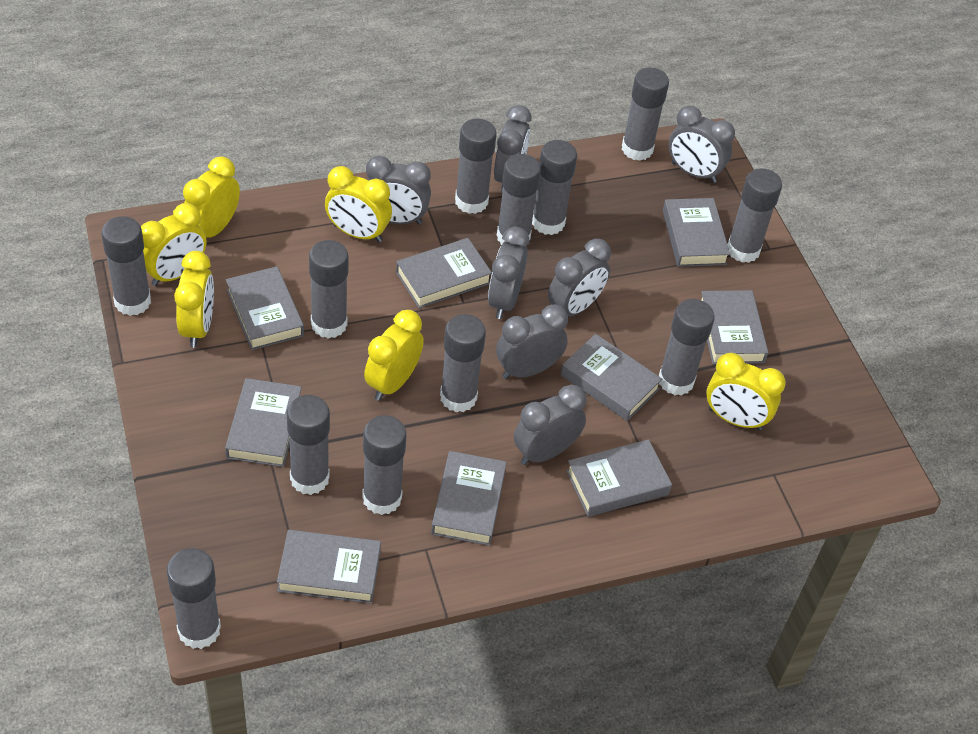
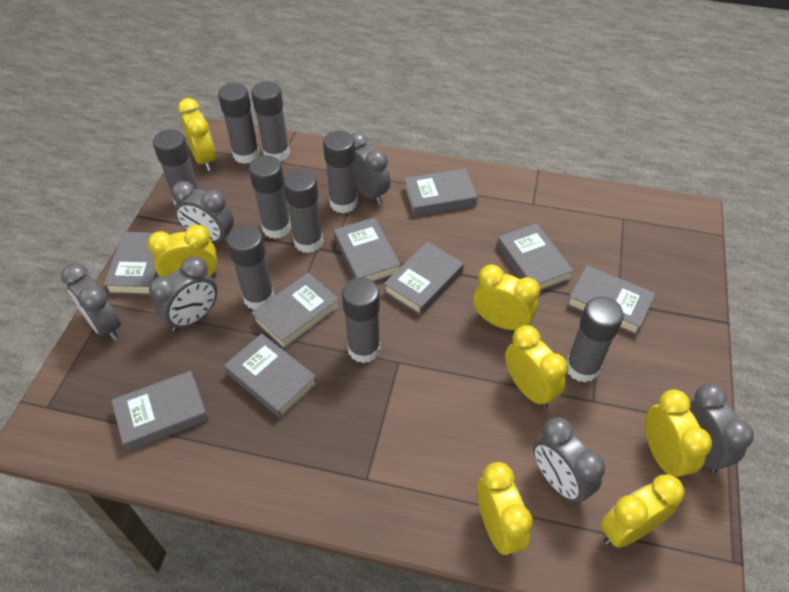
grey clock: [366,156,431,224] [488,227,529,319] [494,105,531,193] [496,304,568,379] [514,385,586,465] [548,239,611,316] [669,106,735,183] = 7 -> [61,263,121,341] [149,256,217,332] [171,181,234,243] [351,132,390,205] [533,417,605,504] [689,383,754,473] = 6
grey glue stick: [101,216,151,316] [167,548,221,649] [287,395,330,495] [309,240,349,339] [362,415,406,515] [440,314,486,412] [455,119,497,214] [497,154,541,246] [532,140,577,235] [622,68,669,161] [659,299,715,395] [727,168,782,263] = 12 -> [153,129,199,205] [218,83,259,164] [227,225,275,310] [249,155,291,239] [251,81,290,162] [283,169,323,253] [323,131,358,214] [342,277,381,363] [566,297,624,382] = 9
yellow clock: [141,203,206,286] [174,251,214,348] [183,156,240,238] [325,166,392,242] [364,310,424,401] [706,353,786,430] = 6 -> [147,225,217,277] [178,98,216,171] [473,264,540,330] [477,462,533,557] [505,325,568,408] [601,475,685,548] [645,389,712,478] = 7

